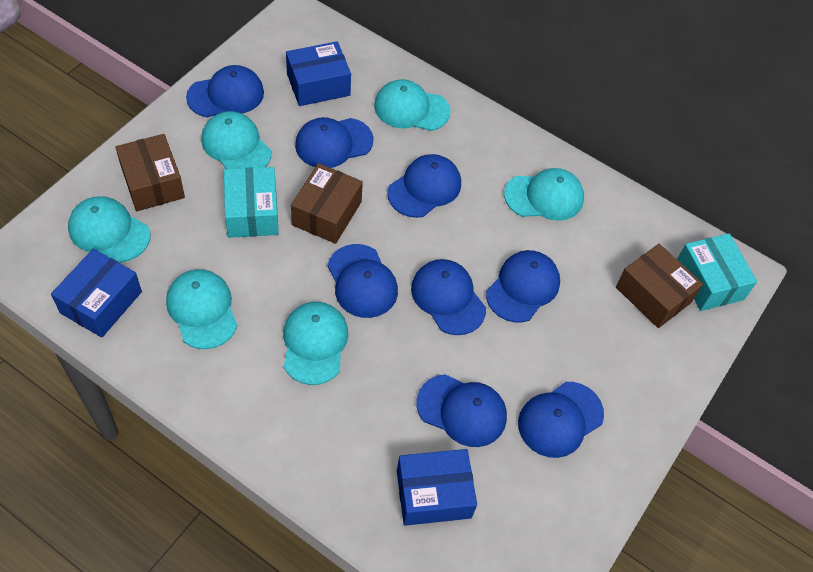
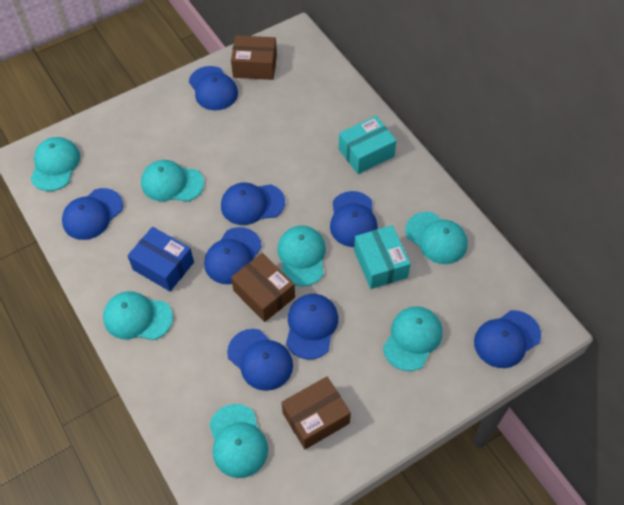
blue box: [51,249,142,338] [286,41,351,106] [397,449,477,526] = 3 -> [127,227,194,291] = 1
turquoise cap: [68,196,150,262] [166,269,237,349] [201,111,271,169] [283,302,348,385] [374,79,450,131] [504,168,584,221] = 6 -> [31,137,80,191] [103,291,173,340] [141,160,204,202] [209,404,268,478] [277,226,326,287] [383,306,442,371] [405,212,467,264] = 7

